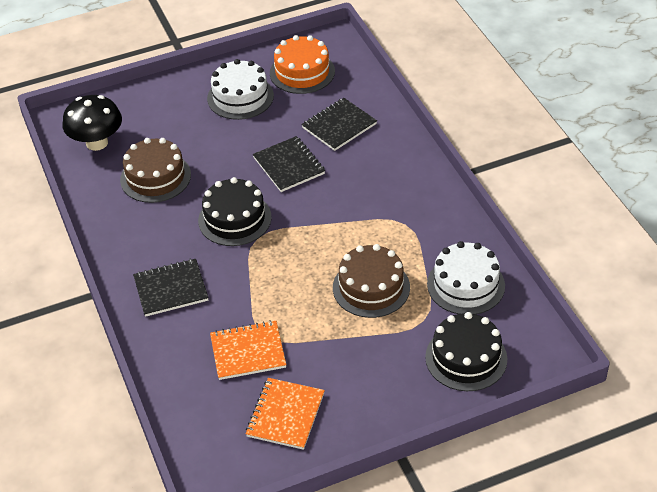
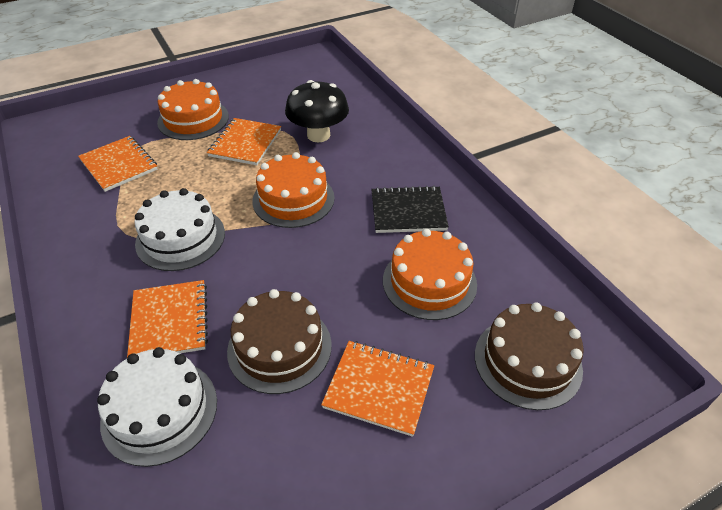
black cake: [198,177,272,246] [425,312,507,391] = 2 -> none = 0
black notebook: [133,259,209,317] [253,136,325,192] [301,98,377,151] = 3 -> [371,185,449,233] = 1
orange cake: [270,35,335,94] = 1 -> [157,79,229,140] [252,152,335,228] [383,229,477,320] = 3
orange notebook: [210,320,286,380] [246,378,325,450] = 2 -> [78,136,158,192] [127,280,208,357] [207,118,281,165] [321,341,434,437] = 4

